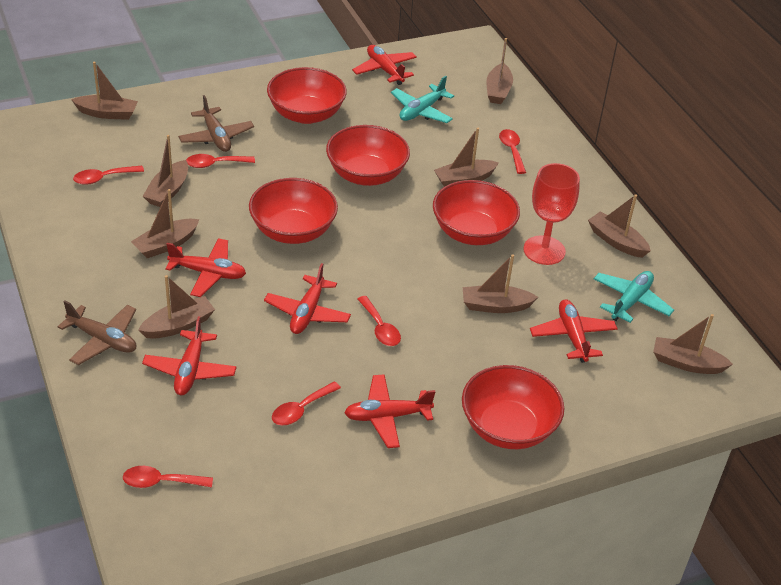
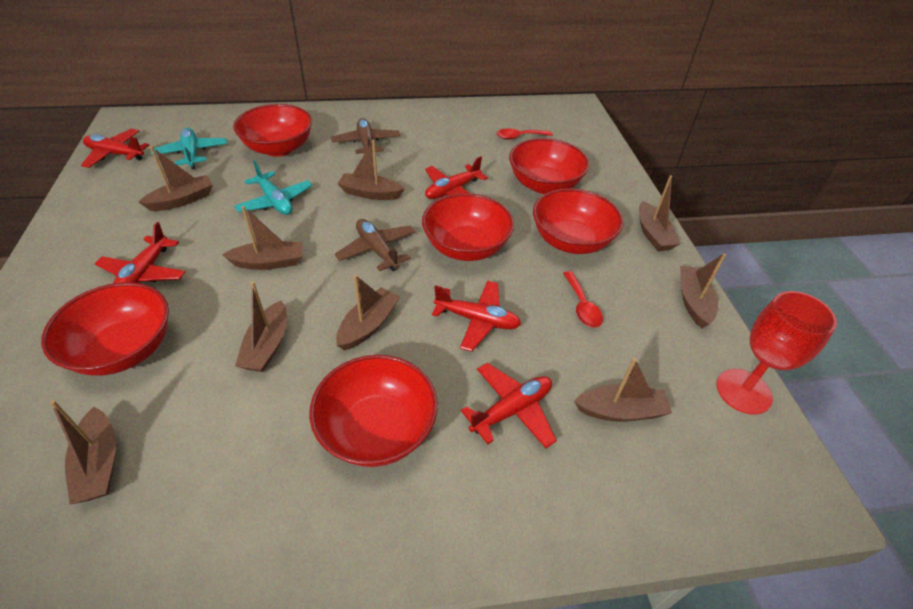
red bowl: [249,178,338,244] [267,67,347,124] [326,125,410,186] [433,180,520,245] [462,365,564,449] = 5 -> [41,282,169,376] [233,104,312,157] [309,355,438,467] [422,193,514,261] [509,138,589,194] [533,189,623,254] = 6
red plane: [142,316,237,395] [165,238,246,297] [264,263,351,334] [344,374,435,448] [352,45,417,85] [530,299,618,363] = 6 -> [81,128,149,168] [95,222,186,284] [425,156,488,199] [432,281,521,352] [461,363,557,448] = 5
red spoon: [73,166,144,185] [123,466,213,488] [186,154,255,168] [272,381,341,425] [358,296,401,346] [499,129,526,174] = 6 -> [497,128,553,140] [563,271,603,327] = 2

